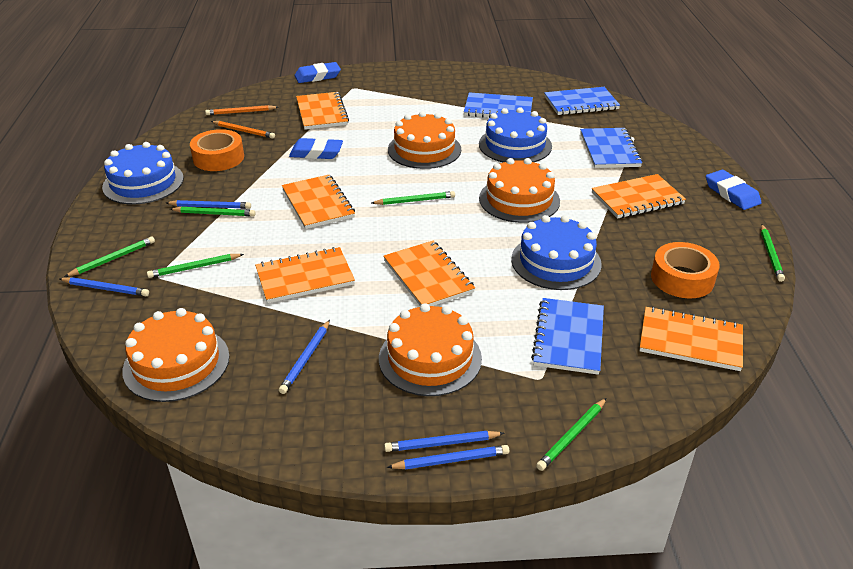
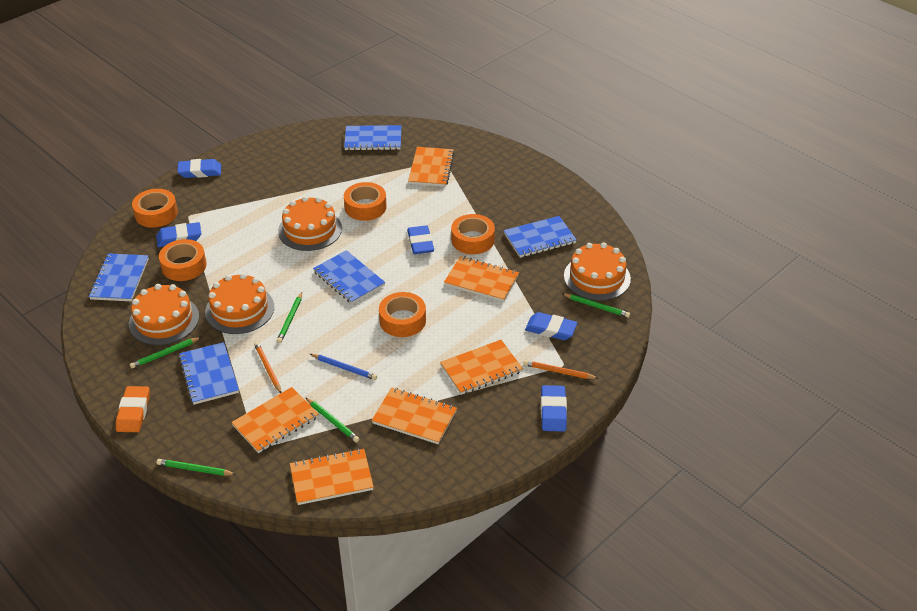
blue cake: [102,142,184,204] [479,107,552,162] [511,215,602,290] = 3 -> none = 0
blue eraser: [289,138,343,159] [295,62,341,83] [706,170,762,210] = 3 -> [156,222,202,247] [177,159,221,178] [407,225,434,254] [525,312,577,340] [541,385,567,432] = 5
blue notebook: [464,92,533,118] [531,298,604,375] [544,87,620,115] [580,128,643,168] = 4 -> [89,253,149,301] [179,342,239,405] [313,250,385,304] [344,125,401,150] [504,216,577,258] = 5
blue pencil: [60,277,149,296] [166,200,251,209] [279,320,330,394] [384,431,504,452] [387,445,509,470] = 5 -> [310,354,377,380] = 1
green pencil: [64,236,155,277] [147,254,244,278] [170,206,256,217] [372,191,455,205] [536,398,606,471] [761,224,785,282] = 6 -> [130,337,201,368] [157,459,236,476] [277,292,302,343] [305,397,359,442] [562,293,630,318] = 5
orange eraser: none = 0 -> [116,386,150,432] = 1
orange tape: [190,129,244,171] [651,242,720,298] = 2 -> [132,189,178,228] [159,239,207,281] [344,182,387,221] [379,292,426,337] [451,214,495,254] = 5

